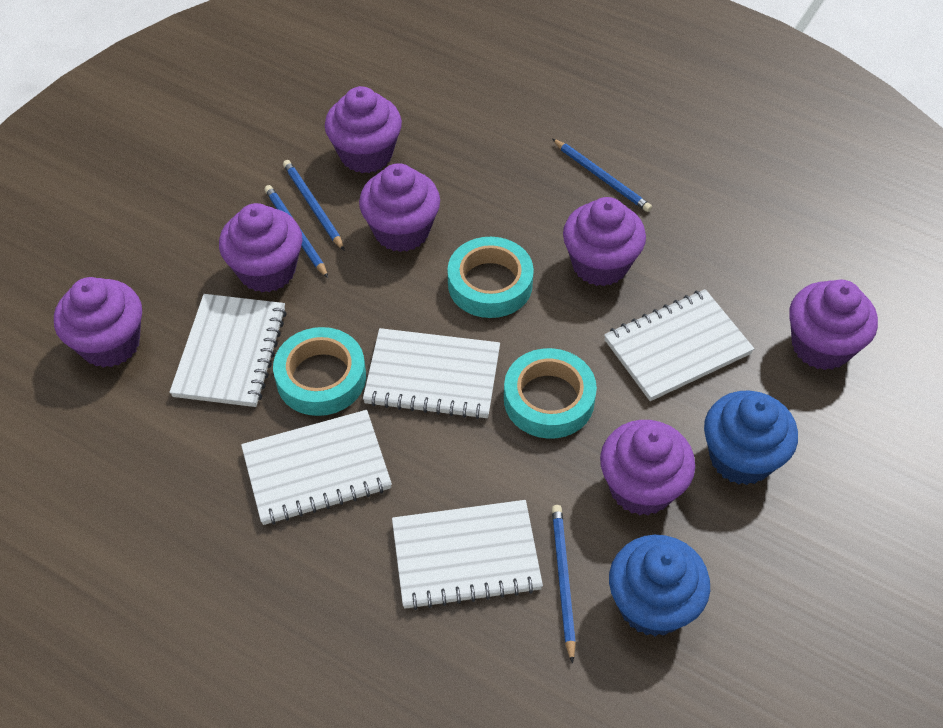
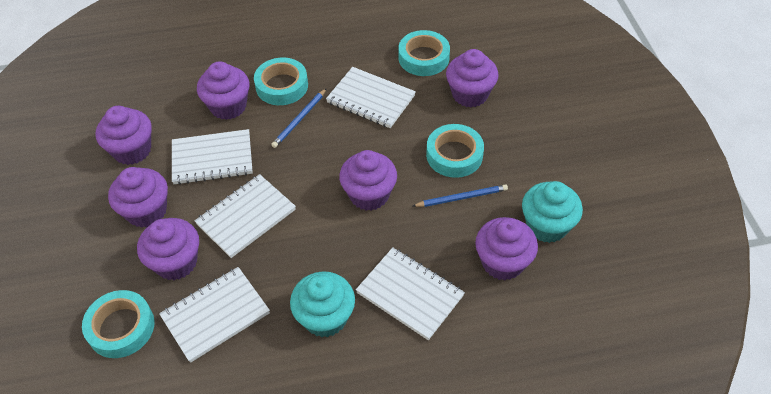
blue cupcake: [609,535,710,636] [704,391,798,485] = 2 -> none = 0
blue pencil: [264,185,328,278] [283,160,345,251] [552,139,652,212] [552,505,576,664] = 4 -> [271,88,327,148] [413,184,508,207] = 2
turquoise cupcake: none = 0 -> [290,271,355,337] [522,181,583,243] = 2
turquoise tape: [273,327,366,416] [447,237,534,318] [504,348,597,439] = 3 -> [82,290,155,358] [254,58,308,105] [399,30,450,76] [426,124,484,178] = 4

